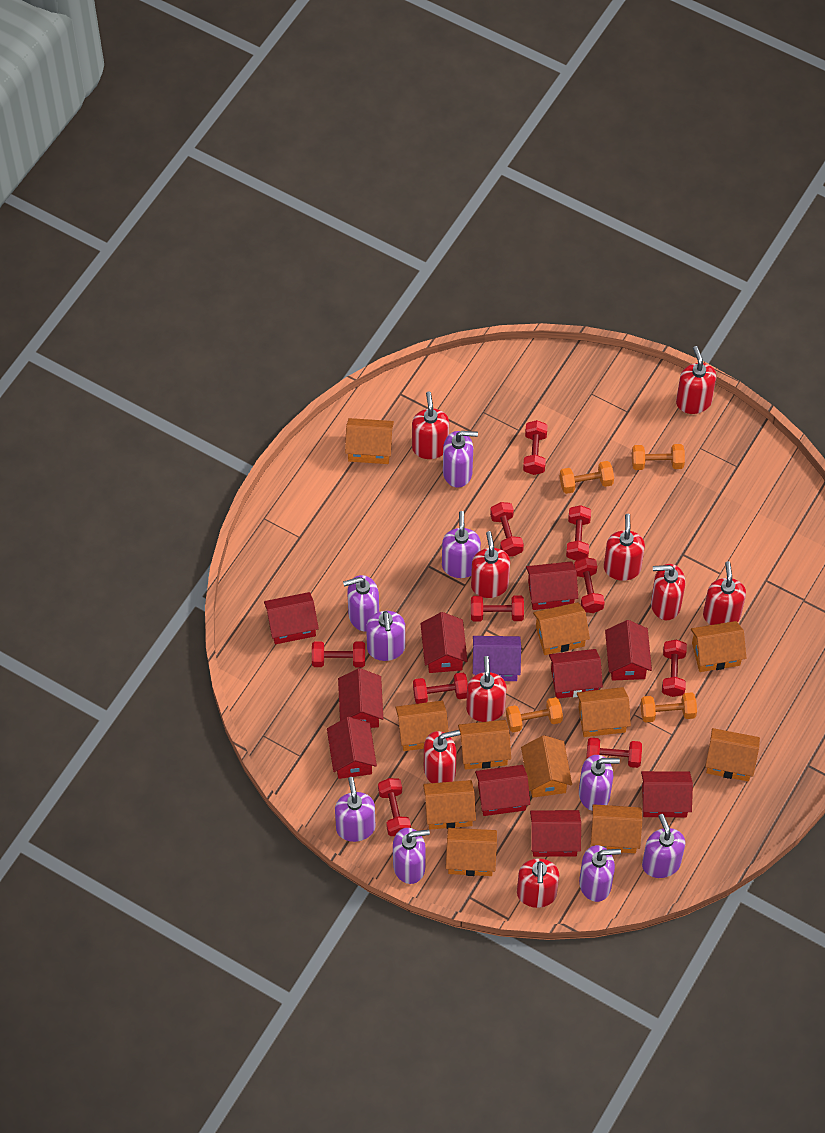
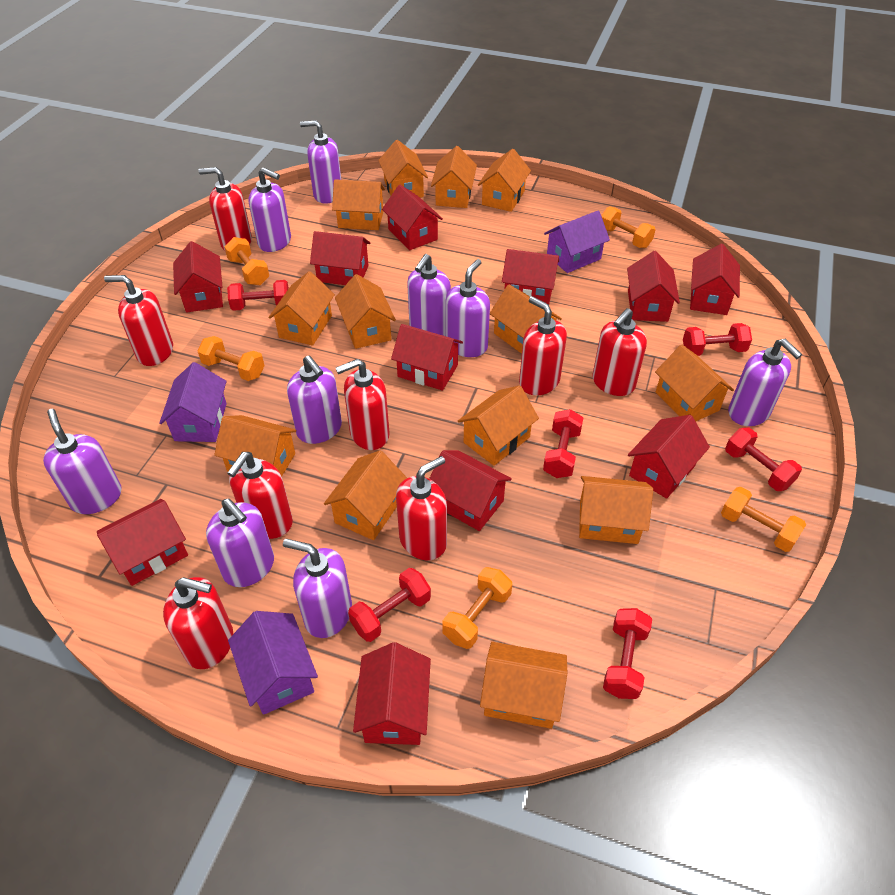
orange dumbbell: [506,697,563,732] [560,461,614,494] [632,444,685,470] [641,692,697,723] = 4 -> [198,336,265,381] [224,237,269,285] [442,567,512,649] [601,206,656,248] [721,487,806,552] = 5
orange house: [345,418,394,464] [395,701,449,751] [423,780,476,829] [446,828,497,876] [458,720,511,770] [521,735,572,798] [533,602,590,655] [577,687,631,737] [591,804,642,853] [691,621,746,672] [705,728,760,781] = 11 -> [214,415,296,476] [268,271,335,346] [324,451,407,540] [332,179,385,230] [335,274,396,349] [378,140,428,198] [431,146,477,208] [458,385,539,466] [478,149,531,212] [480,642,567,729] [490,284,562,354] [579,476,653,544] [655,345,734,421] = 13
purple house: [473,636,521,681] = 1 -> [159,362,227,442] [228,611,318,715] [544,211,610,273] = 3
red dumbbell: [312,641,365,667] [378,778,411,836] [413,673,468,704] [471,595,524,622] [490,502,524,557] [523,420,548,475] [566,505,591,561] [574,557,605,613] [586,738,642,768] [662,640,687,697] = 10 -> [227,280,289,311] [348,568,431,642] [543,409,583,478] [603,608,652,699] [683,323,752,356] [725,427,802,491] = 6
red house: [264,592,319,644] [327,717,377,779] [338,668,383,728] [420,612,468,673] [475,765,530,816] [526,561,578,610] [530,810,581,857] [549,649,603,698] [605,620,652,681] [641,771,693,817] = 10 -> [97,499,188,586] [173,241,223,313] [310,231,370,285] [353,642,431,745] [382,185,443,250] [391,324,463,391] [429,450,512,531] [502,249,559,305] [627,251,680,322] [628,415,710,499] [690,244,740,315] = 11
red soap dispenser: [412,391,449,459] [424,730,460,783] [466,656,507,722] [471,531,510,598] [517,858,559,908] [604,514,645,581] [651,564,685,620] [676,346,716,414] [703,561,746,625] = 9 -> [104,275,173,366] [163,577,233,669] [198,167,252,251] [227,452,293,539] [336,359,390,450] [396,456,447,560] [519,296,567,395] [592,308,647,396] = 8

